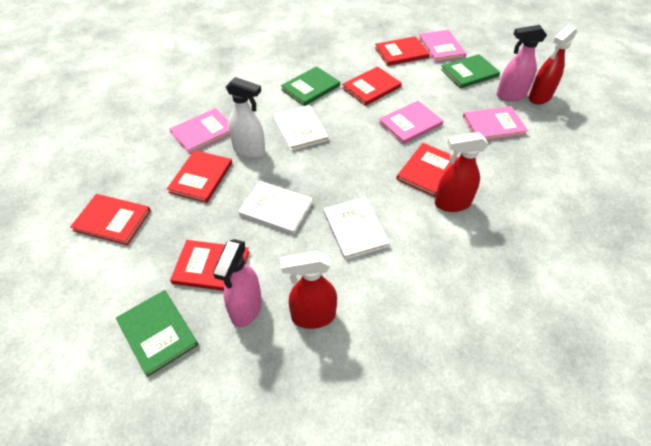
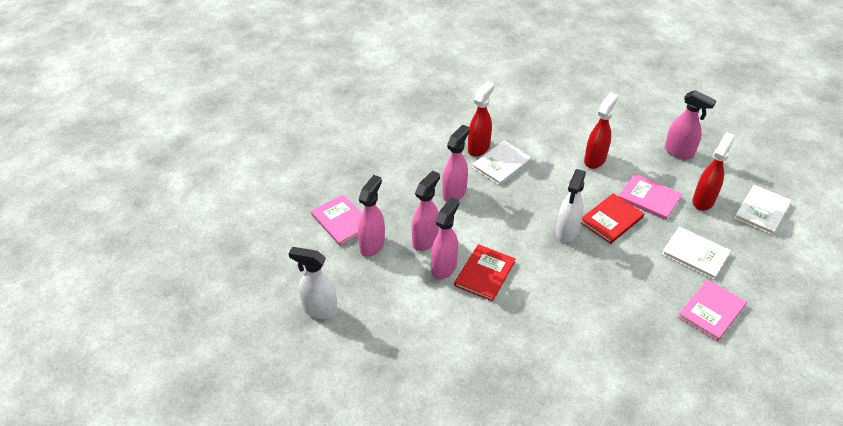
green book: [116,290,198,377] [281,66,340,106] [440,54,500,88] = 3 -> none = 0
pink book: [170,108,230,154] [378,101,443,144] [419,30,466,62] [463,106,528,140] = 4 -> [311,194,362,246] [618,174,682,220] [678,279,747,342] = 3
pink spray bottle: [213,239,262,327] [496,25,547,101] = 2 -> [358,175,385,257] [412,170,440,251] [431,197,459,280] [442,124,470,202] [664,90,717,159] = 5
red book: [70,194,151,245] [167,150,232,203] [170,240,250,291] [342,66,402,106] [375,36,430,66] [396,143,458,197] = 6 -> [454,244,515,302] [581,193,644,244] = 2
white spray bottle: [226,77,265,158] = 1 -> [288,247,338,319] [556,169,586,242] = 2

